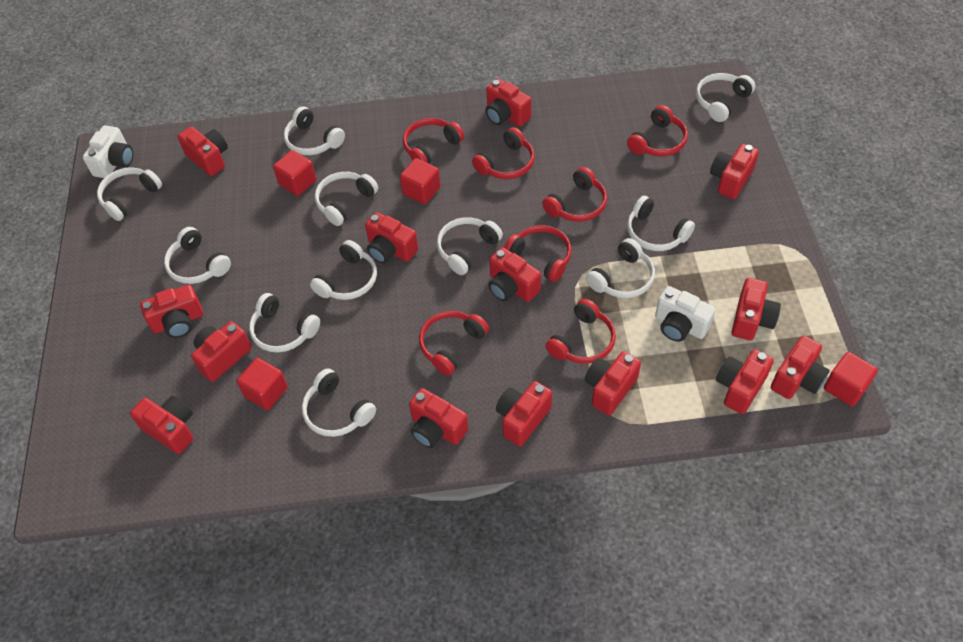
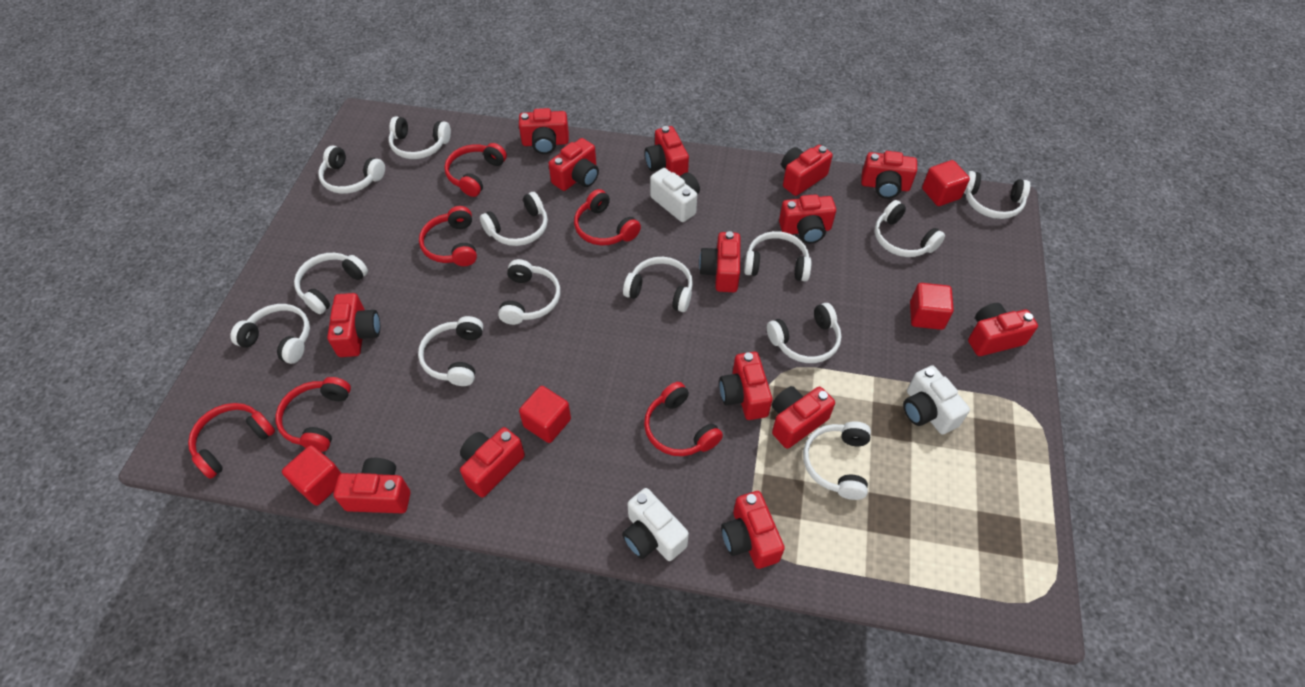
red headphones: [403,118,464,164] [419,311,489,376] [472,127,535,179] [504,225,572,282] [542,167,607,222] [546,299,616,364] [627,105,688,156] = 7 -> [188,403,275,479] [275,377,351,452] [419,206,477,266] [444,143,507,197] [574,189,641,245] [644,382,723,456] = 6
white camera: [83,125,133,178] [655,286,716,342] = 2 -> [622,488,689,561] [650,168,700,222] [903,365,970,435] = 3
white headphones: [97,167,162,221] [164,227,231,284] [249,293,320,353] [284,107,345,155] [302,368,376,437] [310,240,377,300] [315,172,378,226] [437,217,503,275] [586,238,655,298] [627,196,695,251] [696,73,755,122] = 11 -> [230,304,310,364] [294,253,368,314] [318,145,385,194] [389,116,451,159] [418,316,483,386] [480,192,548,246] [498,259,560,325] [623,257,693,312] [744,231,812,281] [767,303,841,363] [803,421,871,500] [875,200,945,257] [964,171,1030,219] = 13

